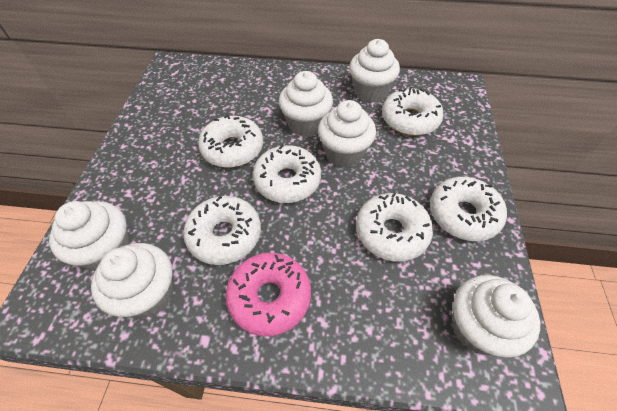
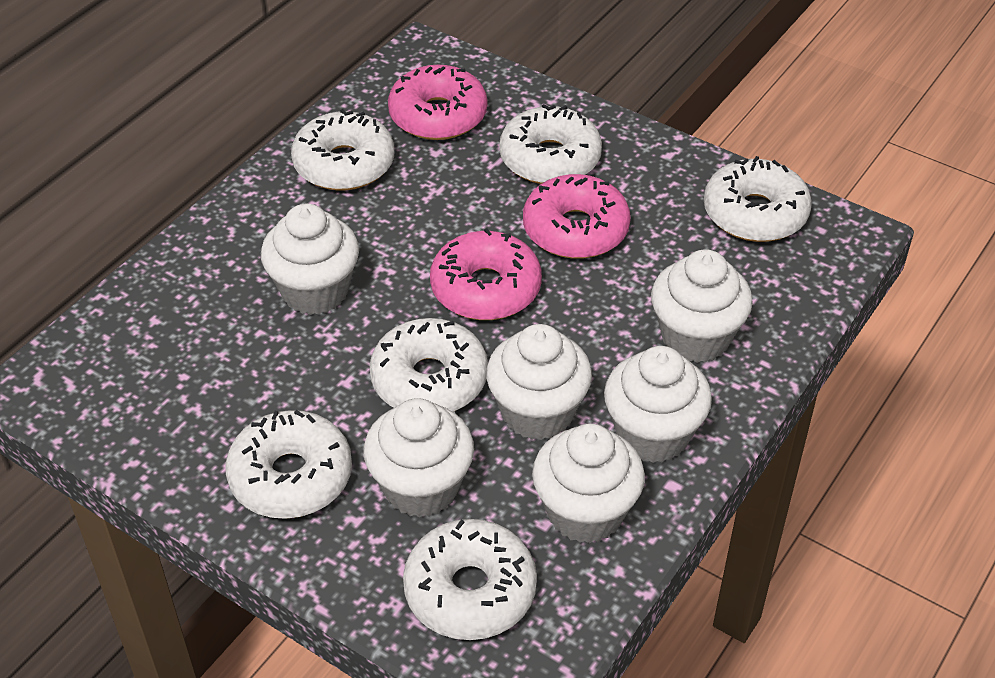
pink donut: [226,253,311,336] = 1 -> [388,65,487,140] [430,228,542,320] [523,174,631,259] = 3

